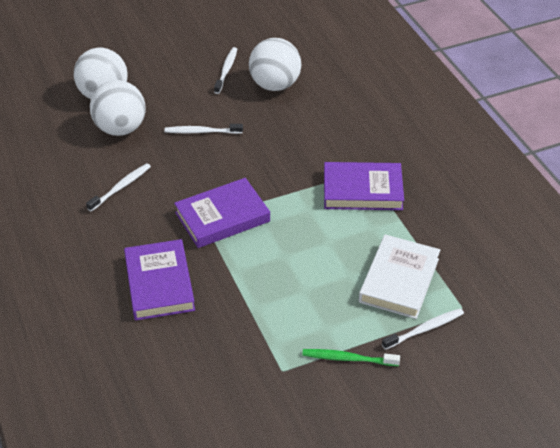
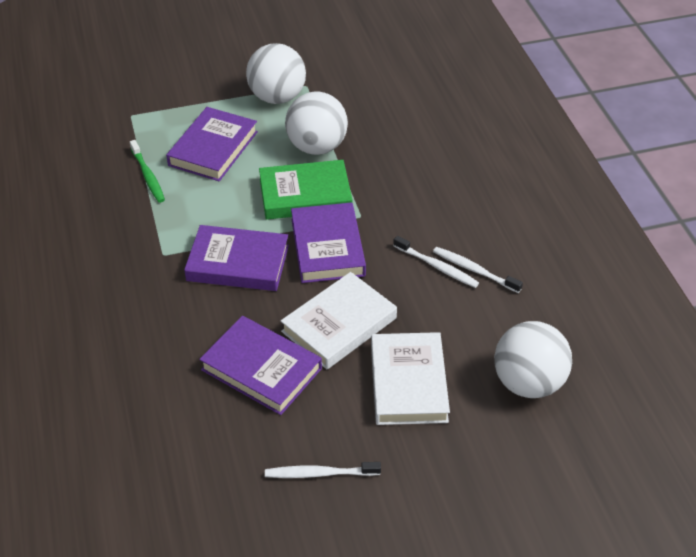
green book: none = 0 -> [259,160,352,220] = 1
purple book: [124,239,195,321] [174,178,270,248] [324,162,404,210] = 3 -> [166,107,258,182] [184,225,289,291] [199,316,322,415] [291,202,366,283] = 4
white book: [359,234,440,319] = 1 -> [281,272,397,369] [371,332,450,425] = 2
white toothbrush: [86,163,151,211] [164,124,243,134] [214,47,237,94] [382,308,464,350] = 4 -> [265,462,381,478] [393,236,479,288] [433,247,523,293] = 3

